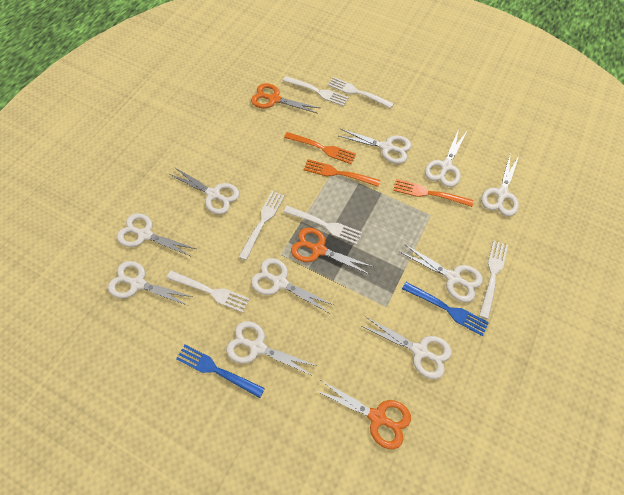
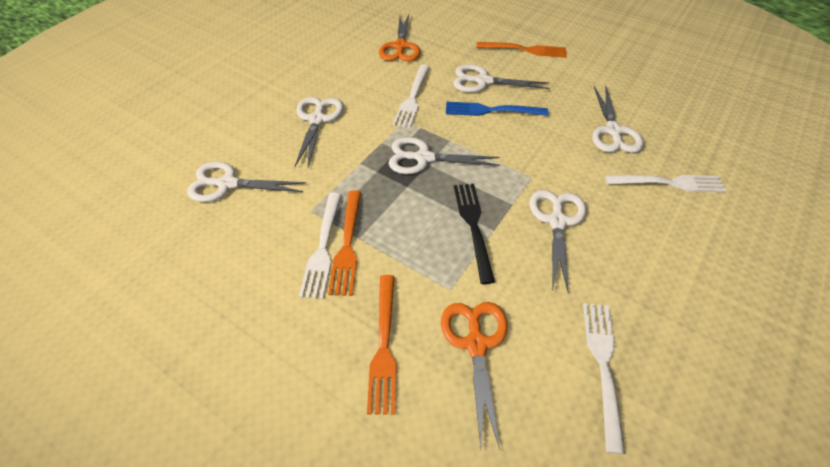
black fork: none = 0 -> [454,184,495,284] = 1
blue fork: [176,345,265,398] [402,282,489,336] = 2 -> [446,102,548,116] = 1
orange scissors: [251,83,320,114] [291,228,374,275] [315,381,411,449] = 3 -> [379,15,421,62] [441,302,508,449] = 2
white fork: [167,271,250,313] [239,191,285,260] [283,76,349,106] [284,206,362,245] [328,77,394,108] [479,240,508,319] = 6 -> [299,193,342,299] [393,64,430,128] [583,303,625,454] [605,175,727,192] = 4
white scissors: [108,261,193,306] [117,213,196,257] [169,167,240,214] [226,321,317,376] [251,258,334,313] [339,129,412,164] [362,316,452,379] [400,244,483,302] [425,129,467,187] [481,155,519,216] = 10 -> [187,162,307,202] [295,97,344,167] [388,137,500,174] [453,64,550,92] [529,190,586,294] [592,86,644,153] = 6

